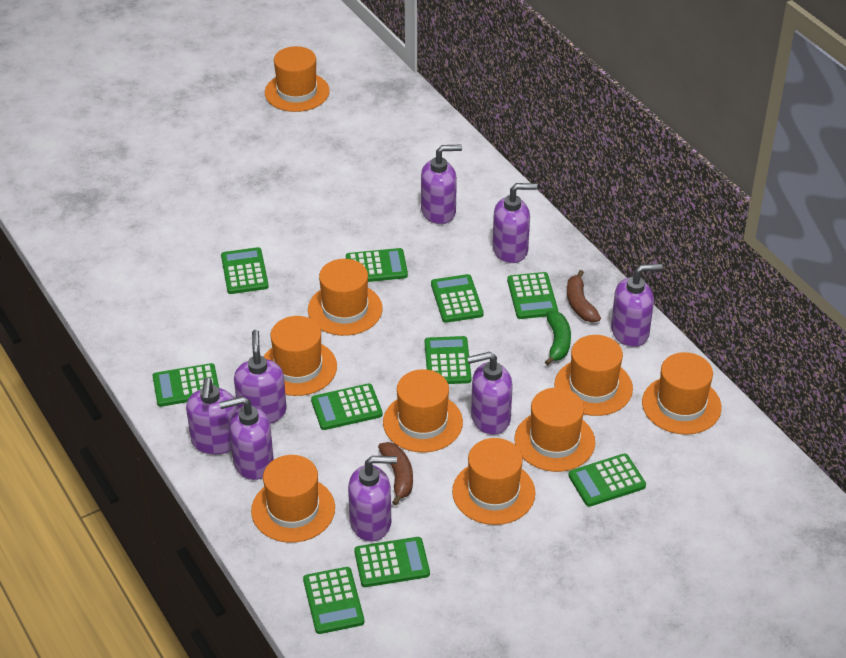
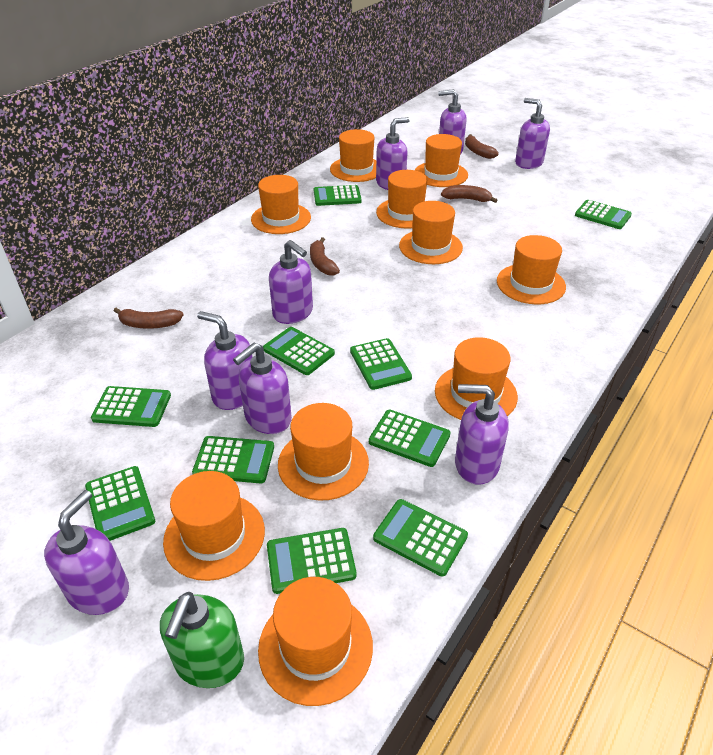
brown banana: [378,442,413,505] [567,270,601,322] = 2 -> [114,308,183,329] [310,237,340,276] [441,185,498,203] [465,134,499,159] = 4
green banana: [545,310,571,365] = 1 -> none = 0
green soap dispenser: none = 0 -> [160,592,244,688] = 1
orange hat: [251,455,335,543] [264,316,337,396] [265,46,330,112] [308,259,382,336] [383,369,463,453] [452,438,536,525] [514,388,595,472] [554,335,633,416] [642,352,722,435] = 9 -> [163,471,265,581] [251,175,311,234] [258,577,373,706] [278,403,369,501] [330,129,376,182] [376,170,427,228] [399,201,463,264] [415,134,468,187] [435,337,518,420] [497,235,566,304] = 10

